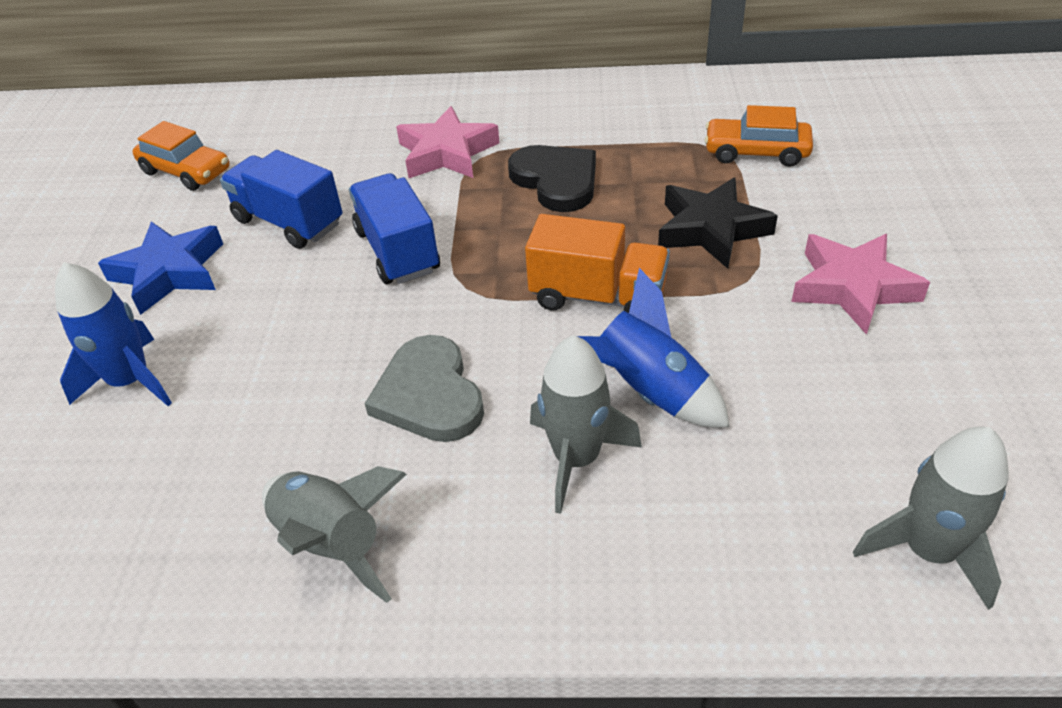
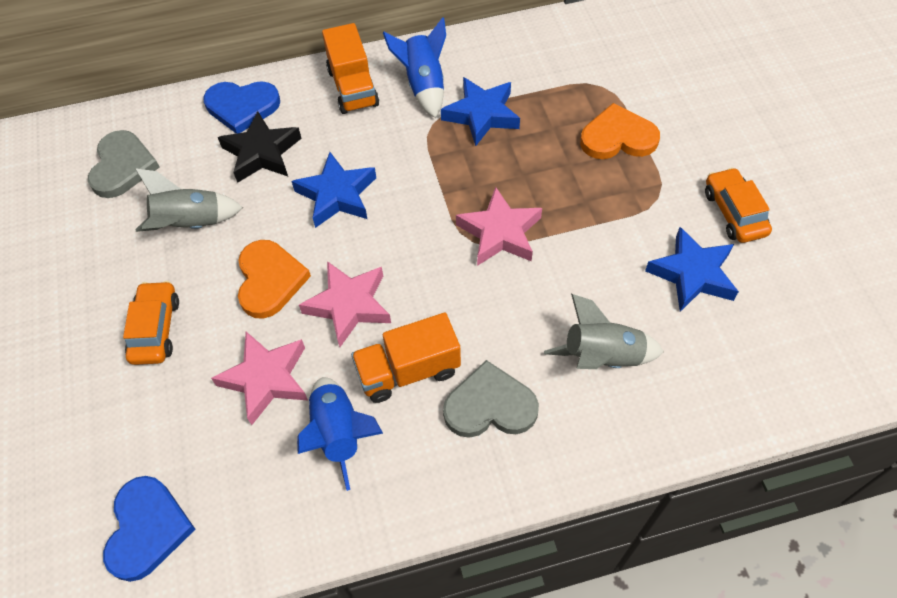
black heart: [508,145,596,212] = 1 -> none = 0
blue heart: none = 0 -> [103,476,195,582] [203,81,280,134] = 2
blue star: [98,221,223,315] = 1 -> [292,152,376,228] [441,77,520,146] [645,227,739,312] = 3
blue truck: [220,150,342,249] [349,173,440,284] = 2 -> none = 0
grey heart: [365,335,484,442] = 1 -> [88,130,160,198] [443,360,539,438] = 2
grey rocket: [262,466,407,603] [530,335,642,514] [853,427,1009,610] = 3 -> [135,168,243,232] [544,294,664,369] = 2
orange heart: none = 0 -> [238,240,311,319] [580,103,660,159] = 2
orange truck: [525,214,670,313] = 1 -> [322,23,379,114] [351,313,461,403] = 2
pink star: [396,106,500,178] [791,234,930,335] = 2 -> [211,332,308,425] [299,261,391,347] [456,187,542,266] = 3

